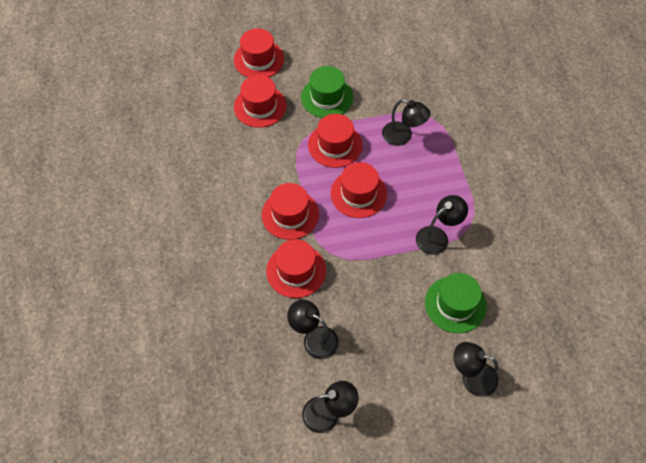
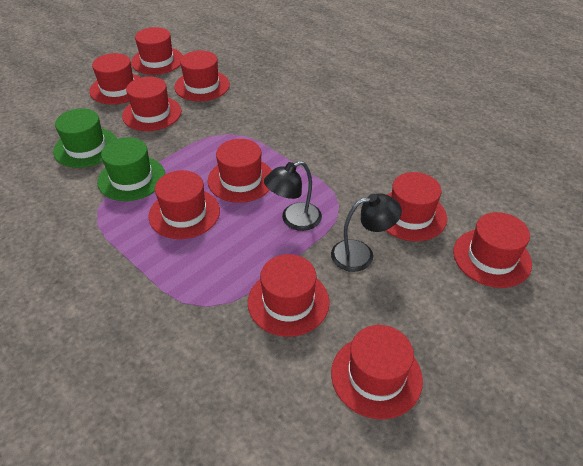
black lamp: [287,299,339,359] [302,381,359,433] [382,99,431,146] [416,195,468,255] [453,342,498,397] = 5 -> [264,161,322,231] [331,193,402,272] = 2
red hat: [234,28,284,78] [234,75,286,128] [262,183,319,240] [266,239,326,298] [308,114,362,168] [331,162,387,218] = 6 -> [89,53,141,105] [122,77,181,131] [131,27,183,75] [148,170,220,239] [174,51,230,101] [208,139,272,203] [248,254,330,337] [331,325,423,419] [385,172,447,241] [453,212,532,288] = 10

